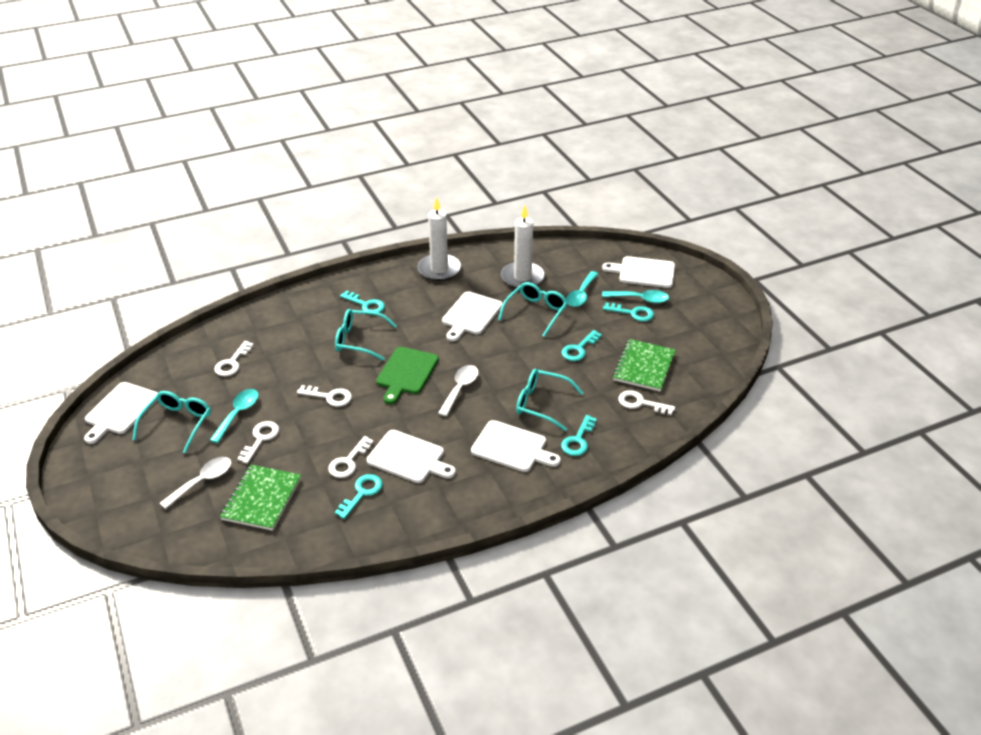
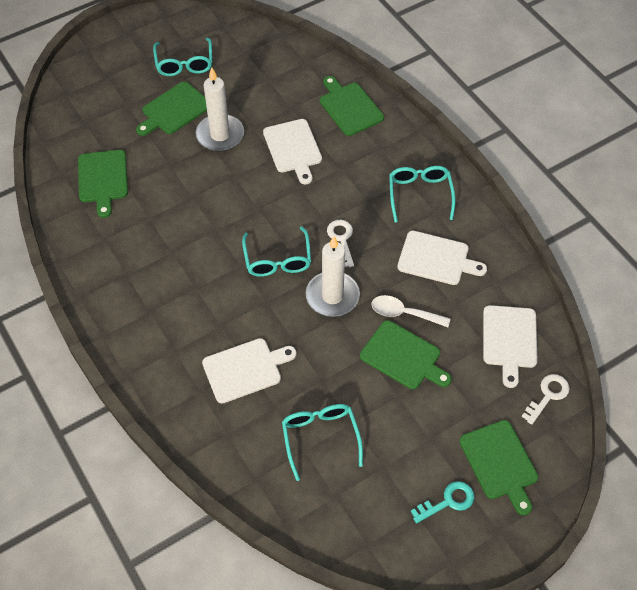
green cutting board: [376,347,439,404] = 1 -> [78,150,128,218] [136,81,207,136] [320,76,384,136] [360,320,452,389] [459,420,538,515] = 5
green notebook: [220,465,301,531] [612,339,676,392] = 2 -> none = 0
turquoise key: [335,474,383,519] [340,291,385,313] [561,415,597,456] [562,330,602,361] [603,302,654,321] = 5 -> [410,481,474,524] = 1
turquoise spoon: [210,389,259,443] [566,271,598,307] [602,290,669,303] = 3 -> none = 0
white cutting board: [84,382,158,444] [367,430,456,483] [442,291,503,341] [471,420,561,472] [602,256,675,288] = 5 -> [202,338,297,403] [263,119,322,184] [397,231,487,285] [483,305,538,388] = 4
white key: [214,341,254,376] [237,421,279,464] [297,385,352,407] [328,436,374,478] [619,390,675,415] = 5 -> [327,220,354,267] [522,374,570,425] = 2
white spoon: [160,457,231,509] [438,365,478,416] = 2 -> [371,295,450,327] = 1

